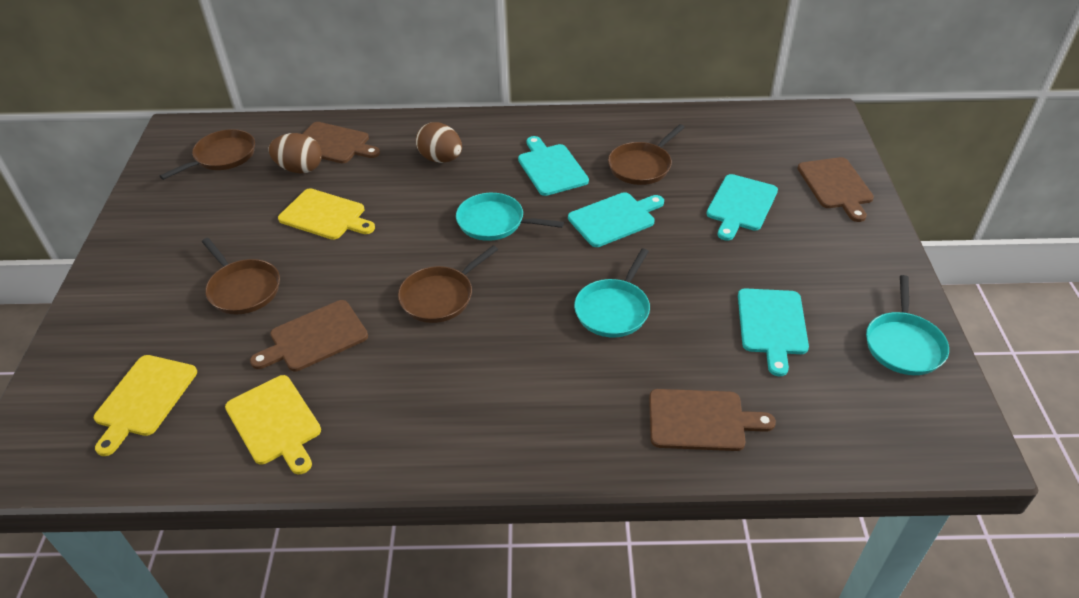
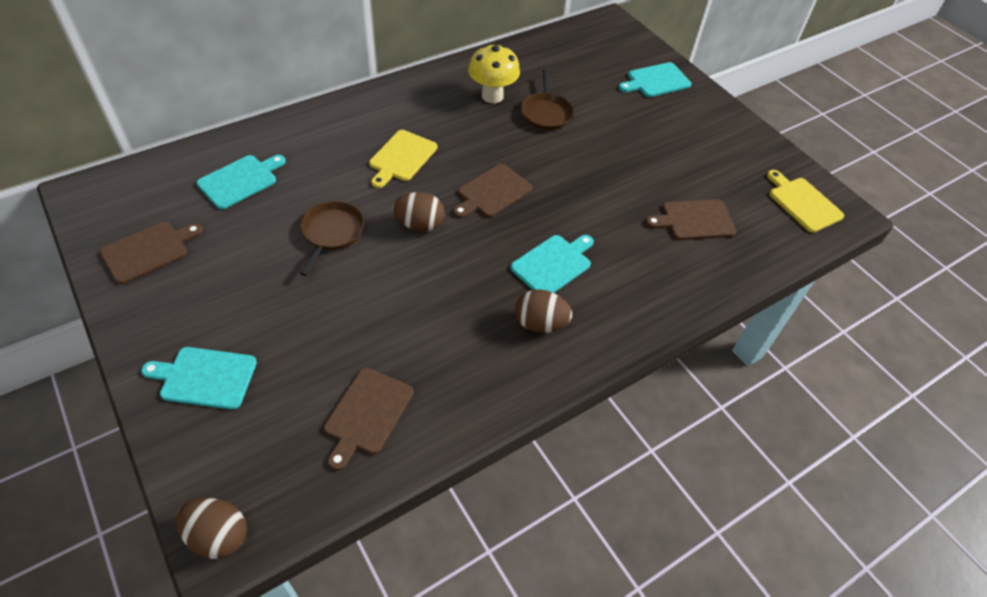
brown egg: [268,133,322,173] [416,122,462,163] = 2 -> [176,498,247,559] [392,192,444,232] [515,289,572,333] = 3
brown pan: [159,129,255,180] [202,238,280,314] [398,245,498,323] [608,124,685,185] = 4 -> [299,201,364,276] [521,69,574,130] = 2
turquoise pan: [456,193,564,241] [574,249,650,337] [866,275,949,375] = 3 -> none = 0
yellow cutting board: [94,355,197,456] [225,375,321,474] [278,188,375,240] = 3 -> [369,130,437,188] [767,170,844,233] = 2
yellow mushroom: none = 0 -> [468,44,520,103] = 1

